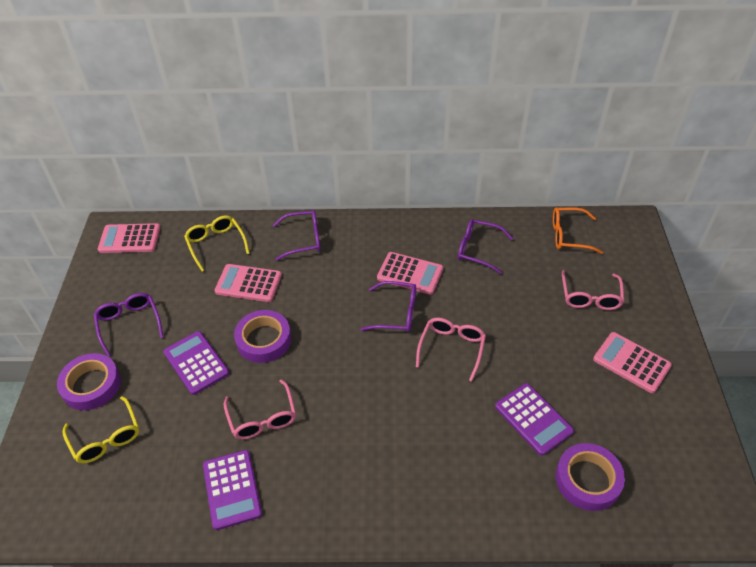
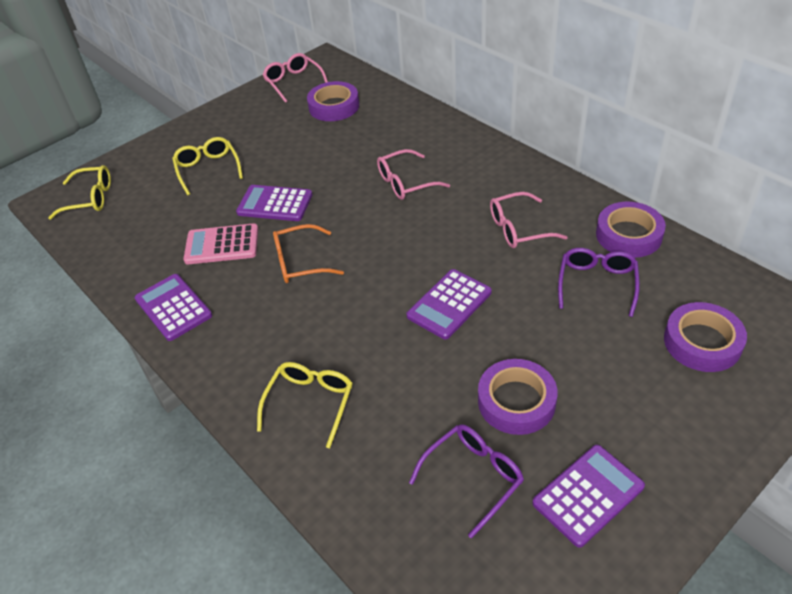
pink calculator: [98,223,161,253] [215,264,282,302] [377,252,443,295] [593,332,672,393] = 4 -> [183,223,258,264] = 1
purple calculator: [163,331,229,395] [203,450,262,530] [495,383,574,456] = 3 -> [135,274,212,341] [236,185,312,221] [407,269,492,340] [532,445,645,548] = 4
purple glasses: [94,293,163,357] [273,210,320,261] [360,281,416,332] [458,219,513,274] = 4 -> [409,424,524,538] [558,248,640,317] = 2
purple tape: [57,353,121,410] [234,310,291,363] [556,443,625,511] = 3 -> [307,81,359,121] [478,359,558,435] [596,202,666,258] [664,302,747,372] = 4
yellow glasses: [63,396,139,463] [184,216,250,271] = 2 -> [48,165,111,220] [172,137,243,195] [257,362,353,448] = 3

